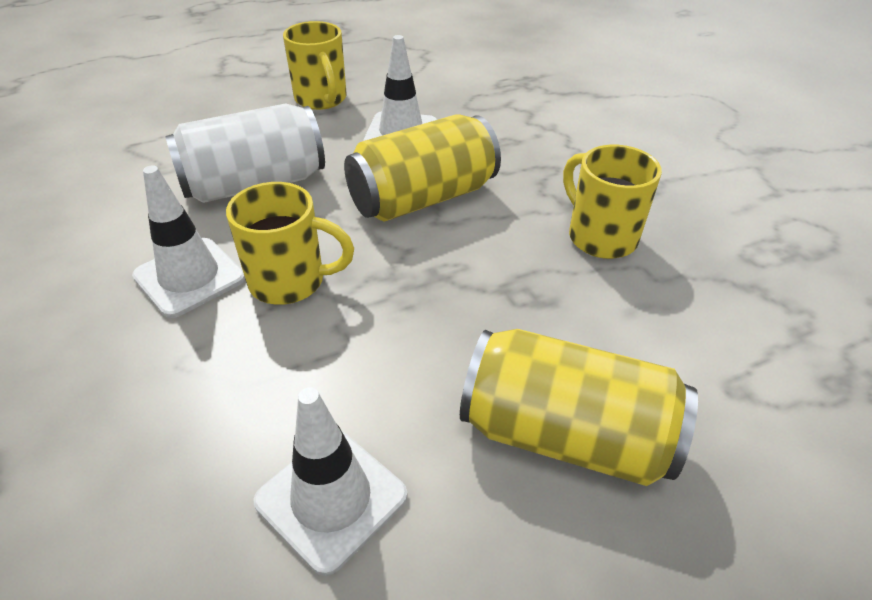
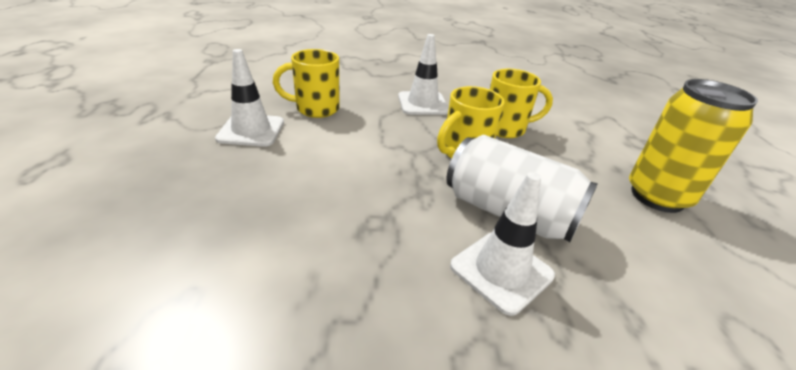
yellow can: [344,114,501,221] [460,329,698,486] = 2 -> [629,79,758,213] = 1

